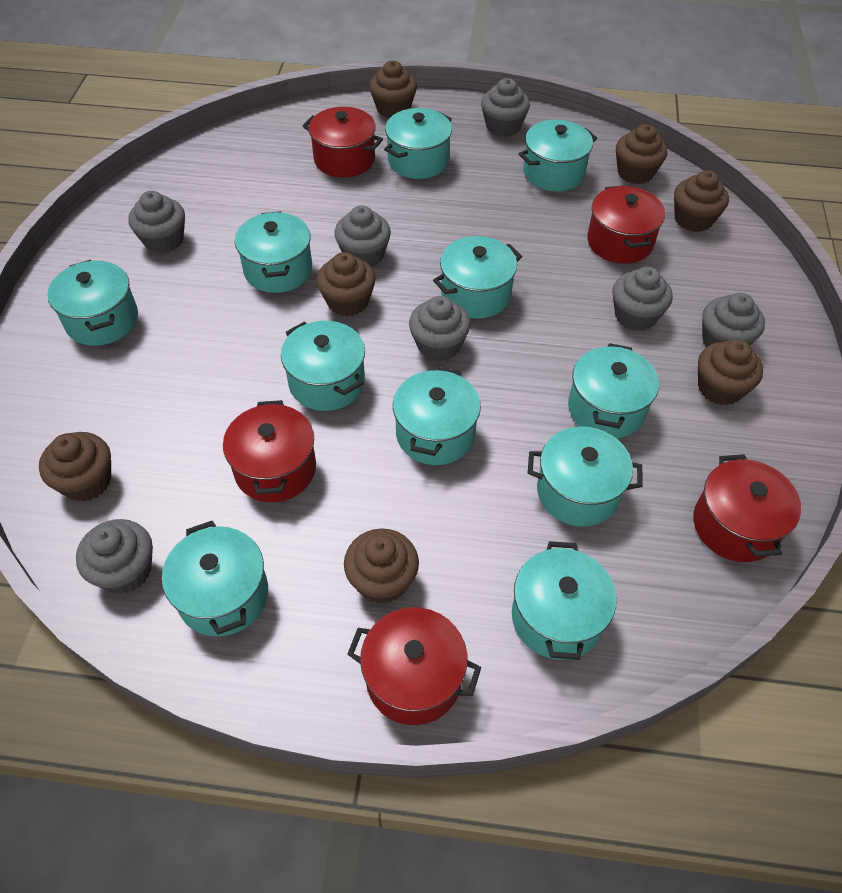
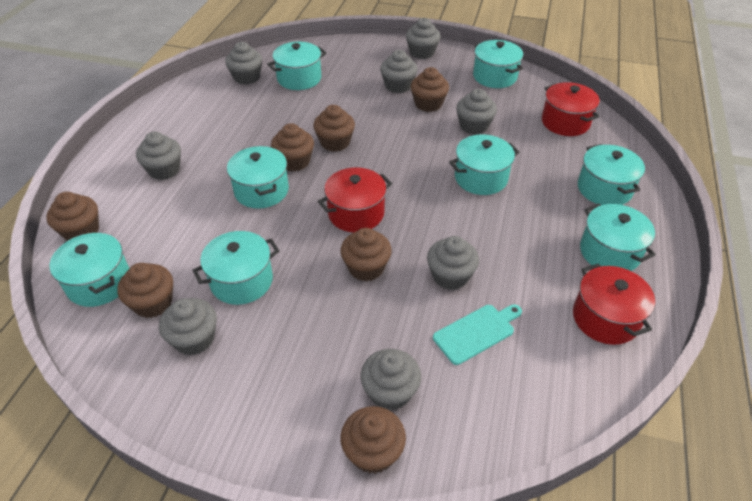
grey cupcake: [76,519,153,594] [129,191,185,253] [334,205,391,267] [409,296,470,361] [481,78,530,137] [612,267,673,331] [702,293,765,347] = 7 -> [136,132,181,180] [159,298,217,355] [225,42,262,85] [360,349,421,411] [380,50,418,93] [406,18,441,59] [427,236,479,290] [456,89,497,135] = 8
red pot: [223,400,316,502] [303,107,383,178] [347,607,481,725] [587,185,665,264] [693,454,801,562] = 5 -> [318,167,392,232] [542,82,600,136] [573,263,655,345] = 3
turquoise cutting board: none = 0 -> [433,304,522,365] = 1
turquoise pot: [47,260,138,346] [162,521,268,636] [235,211,312,293] [281,321,365,411] [384,108,452,179] [393,367,481,465] [433,236,522,319] [512,541,617,660] [519,120,597,192] [528,427,643,527] [568,343,659,439] = 11 -> [49,233,129,307] [192,231,279,305] [227,146,289,209] [267,42,326,90] [449,134,520,195] [473,40,523,88] [578,144,645,205] [580,203,656,271] = 8

